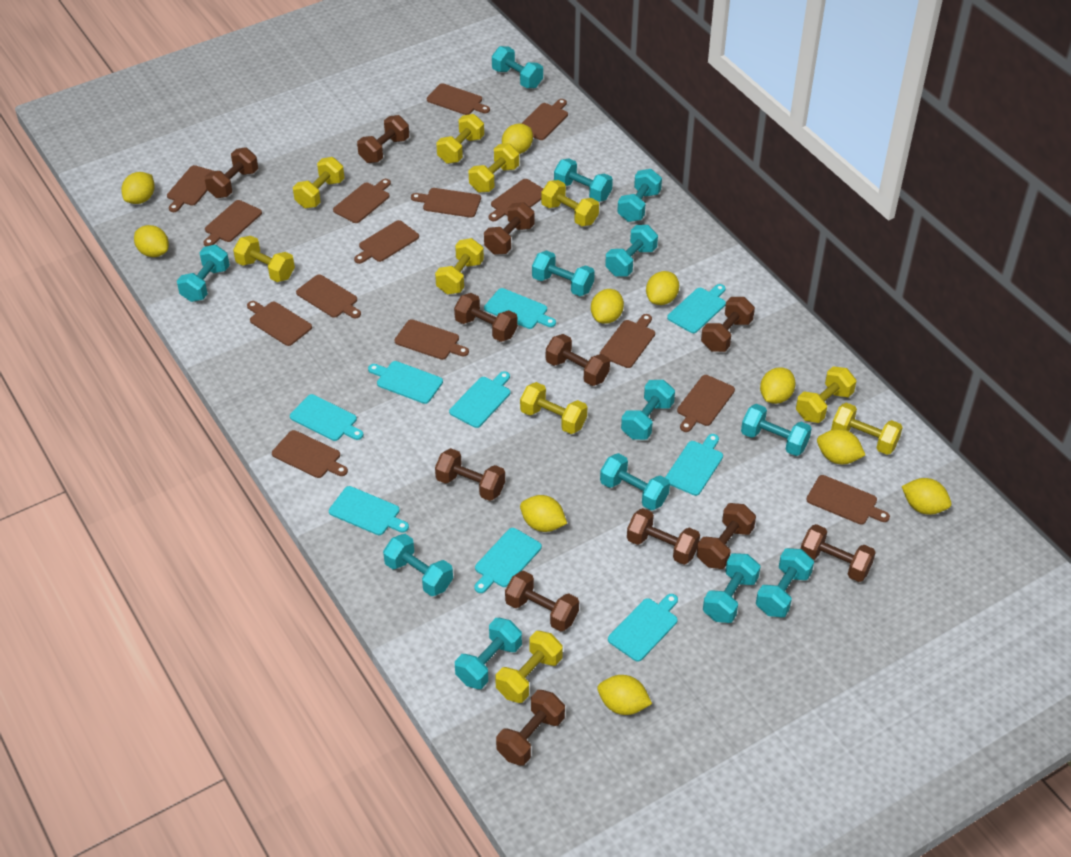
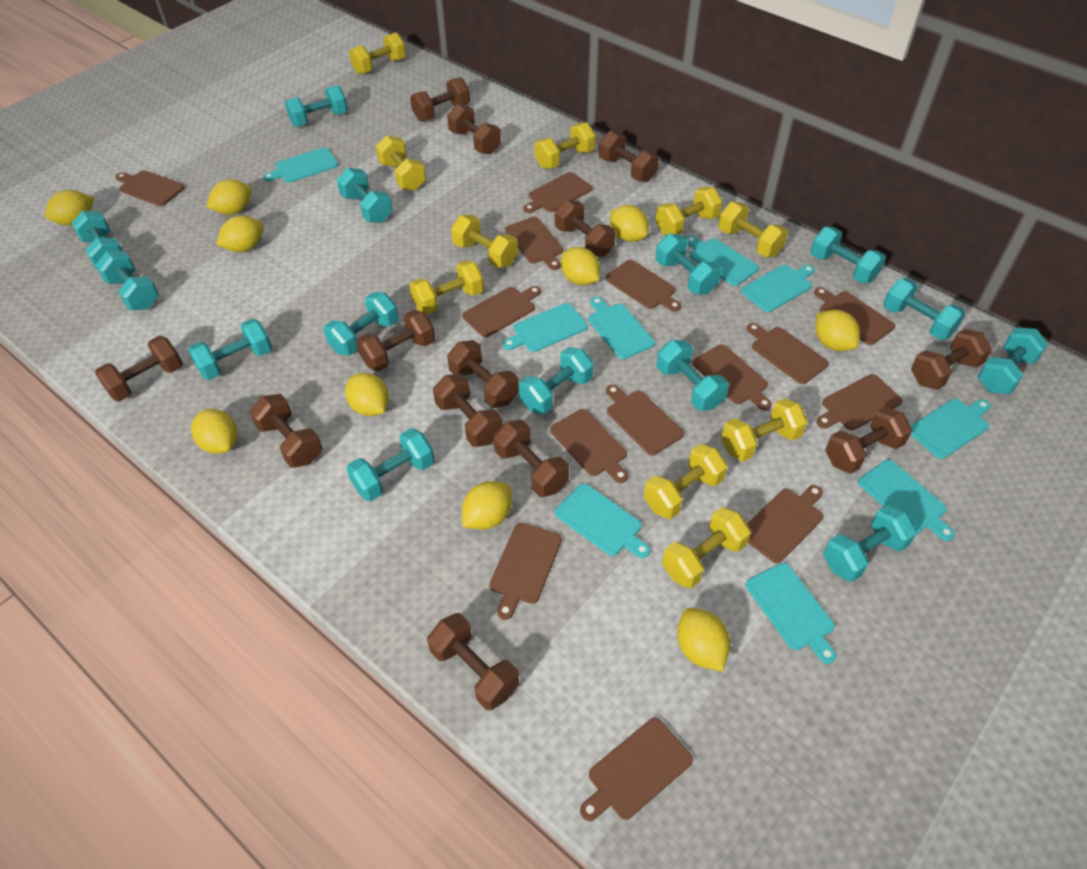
brown cutting board: [167,165,213,212] [203,200,262,246] [247,301,312,346] [272,430,348,478] [296,274,361,318] [333,179,391,223] [354,220,419,264] [395,319,469,360] [411,188,481,218] [427,83,490,115] [489,179,544,221] [521,99,568,140] [600,314,655,368] [677,375,735,432] [806,475,890,525] = 15 -> [116,170,185,206] [462,286,541,337] [489,523,562,620] [505,217,563,270] [523,172,592,213] [550,409,628,483] [580,718,693,821] [606,260,681,312] [606,385,684,455] [692,344,772,411] [747,323,829,384] [747,485,823,563] [814,287,895,345] [816,374,903,430] = 14
brown dumbbell: [205,147,258,198] [357,115,409,163] [435,448,505,501] [454,293,518,342] [484,202,534,255] [496,690,565,766] [505,571,579,632] [546,334,610,386] [627,508,700,565] [696,503,756,569] [701,297,755,352] [801,524,876,582] = 12 -> [95,336,183,401] [249,394,322,468] [356,310,435,371] [410,77,470,121] [427,613,519,710] [433,374,502,447] [447,104,501,154] [447,340,519,408] [493,420,569,497] [555,200,616,257] [599,131,659,182] [825,407,912,474] [911,329,992,390] = 13
turquoise dumbbell: [177,245,230,302] [383,534,453,596] [455,618,522,689] [492,46,543,88] [532,250,595,296] [554,158,613,202] [600,453,670,511] [605,225,658,276] [617,169,662,222] [621,380,675,440] [703,553,761,623] [741,404,812,456] [756,548,814,617] = 13 -> [72,210,122,269] [95,251,159,310] [188,319,272,380] [285,85,348,127] [324,292,398,356] [337,168,393,223] [346,428,435,501] [519,347,594,414] [655,234,721,295] [656,340,729,411] [810,227,886,284] [823,505,917,582] [883,278,966,340] [978,327,1048,395] = 14

